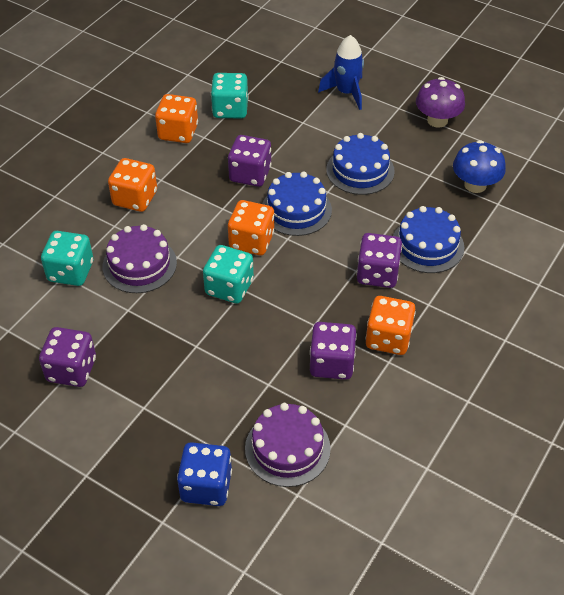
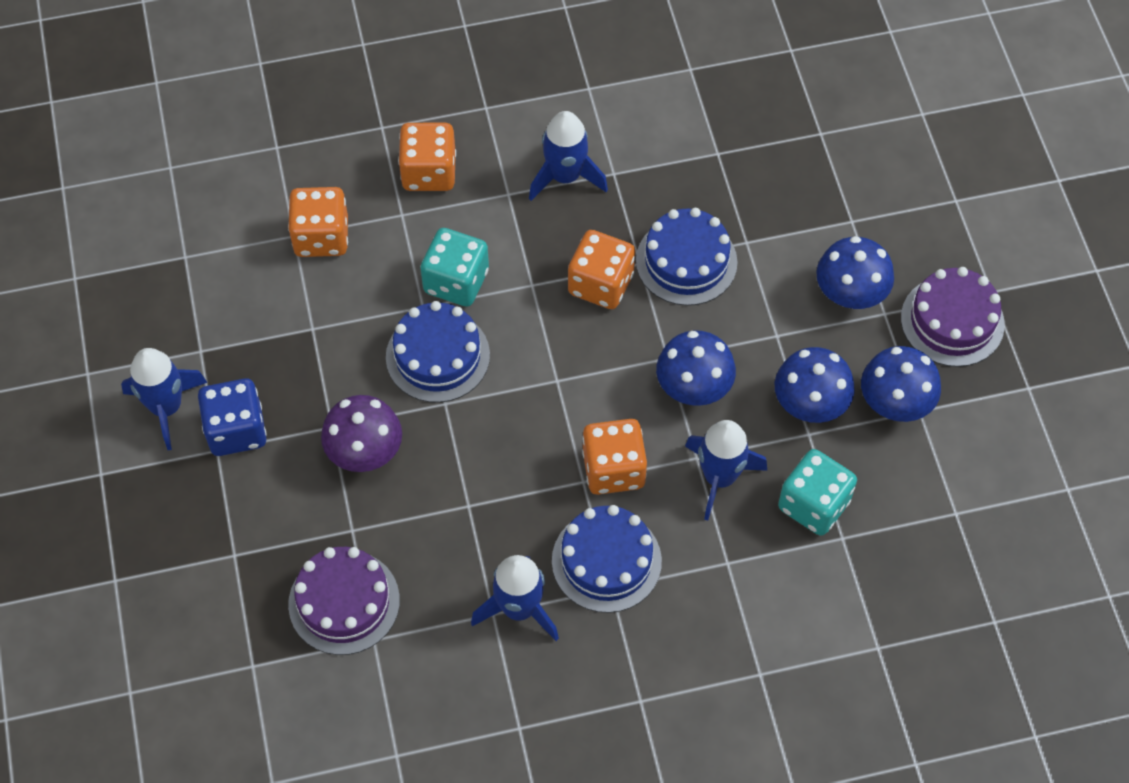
blue mushroom: [453,140,506,193] = 1 -> [656,330,736,406] [775,347,855,423] [816,236,894,309] [861,346,941,422] = 4
blue rocket: [318,35,364,110] = 1 -> [121,348,208,450] [471,555,559,641] [529,111,608,201] [685,420,767,520] = 4
purple dice: [39,327,96,387] [228,135,272,187] [310,322,357,380] [356,233,402,288] = 4 -> none = 0
turquoise dice: [41,231,93,286] [203,245,254,304] [211,73,248,119] = 3 -> [420,228,489,307] [778,449,857,536] = 2

